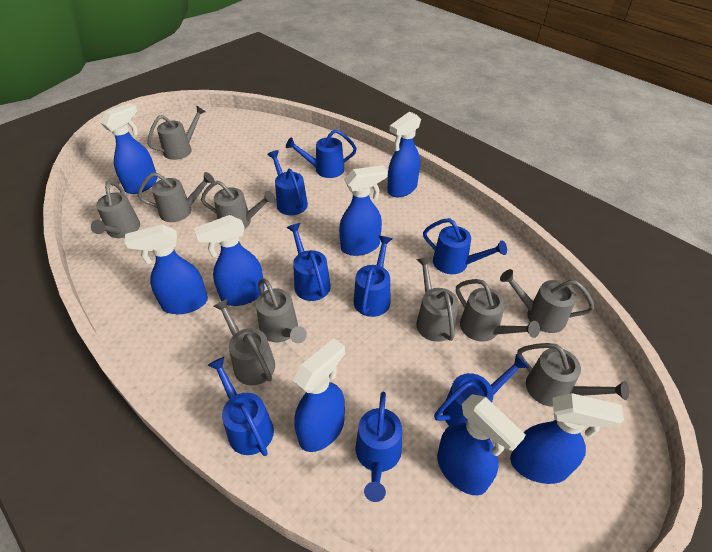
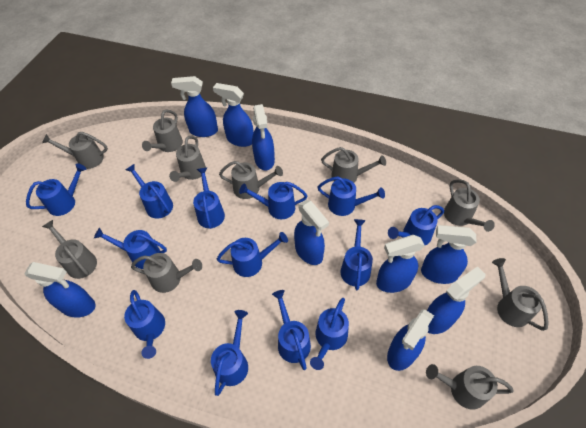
blue spray bottle: [101,103,158,194] [125,224,208,314] [194,215,265,306] [293,338,345,452] [339,165,388,256] [388,111,421,197] [437,394,526,495] [510,393,624,484] = 8 -> [24,262,96,318] [171,76,218,137] [213,83,254,147] [252,104,275,170] [294,200,329,265] [376,235,425,293] [387,309,434,371] [421,225,477,284] [427,266,486,334] = 9
blue watering can: [208,357,274,456] [267,150,308,215] [286,129,357,178] [287,223,331,301] [354,236,392,317] [356,392,402,502] [423,218,507,274] [434,354,529,426] = 8 -> [26,163,87,216] [94,228,167,269] [124,290,165,359] [126,164,173,219] [193,168,225,229] [211,310,248,396] [217,232,288,277] [239,182,308,219] [272,290,311,370] [310,298,349,370] [318,176,385,216] [341,219,373,291] [388,205,444,245] = 13

